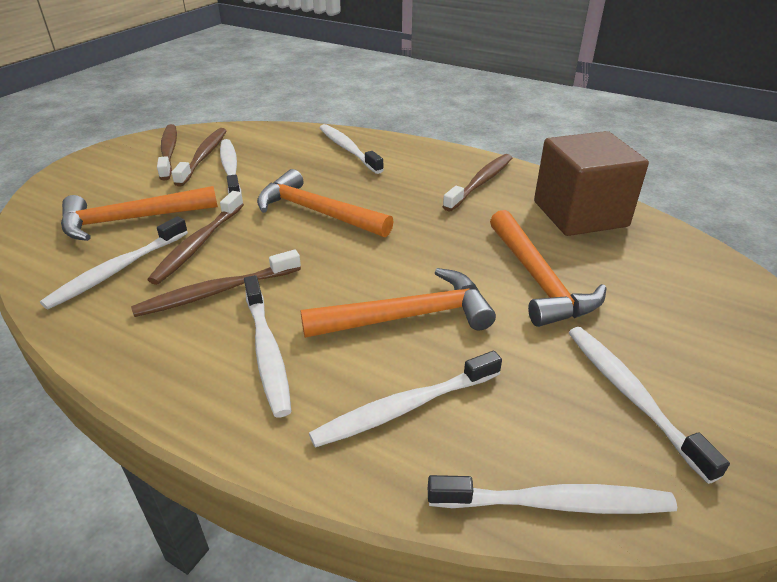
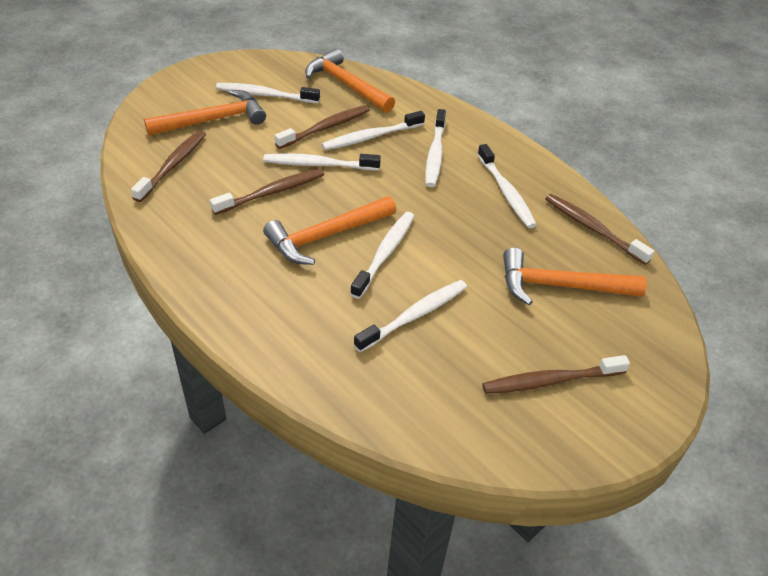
brown cube: [534,131,649,236] = 1 -> none = 0

